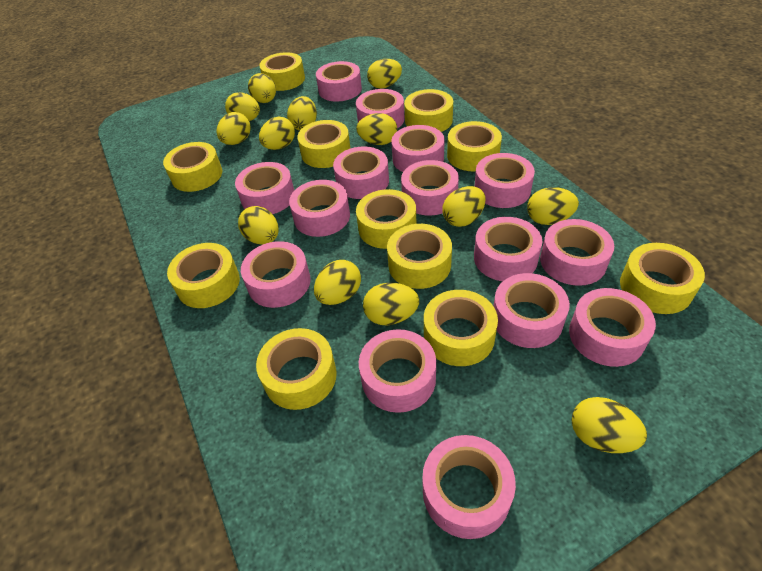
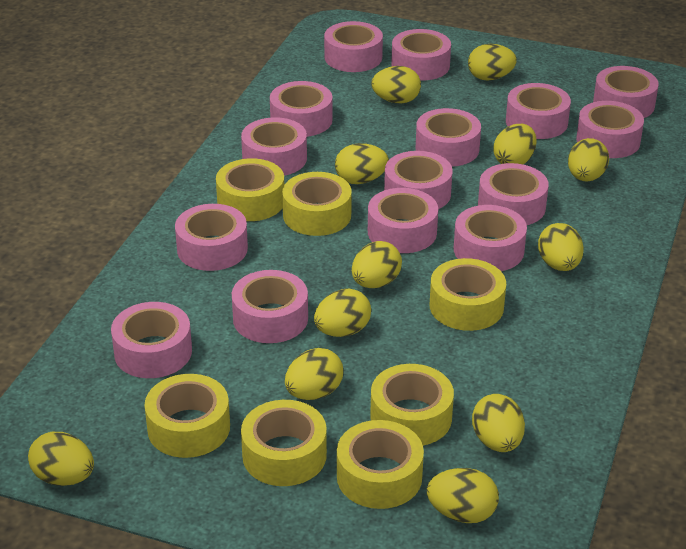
yellow egg: [217,112,251,145] [225,92,260,121] [238,206,279,245] [248,73,276,103] [259,117,295,150] [287,96,317,131] [314,260,361,305] [356,113,397,145] [363,283,419,325] [367,59,402,89] [442,186,485,227] [527,187,579,225] [572,397,647,453] = 13 -> [28,432,94,486] [285,348,343,400] [314,289,371,337] [335,143,389,184] [352,241,402,288] [371,66,421,104] [427,468,499,523] [468,44,517,81] [472,394,525,452] [494,124,537,164] [538,223,584,271] [568,138,609,182] = 12
yellow tape: [163,142,222,192] [167,243,240,308] [256,328,337,410] [259,52,305,91] [298,120,351,168] [356,189,416,249] [387,224,452,289] [404,89,453,132] [424,290,498,366] [447,121,502,171] [620,243,705,314] = 11 -> [144,374,230,458] [216,158,284,221] [241,400,327,486] [282,172,352,236] [337,420,424,509] [370,364,454,446] [430,258,506,331] = 7

